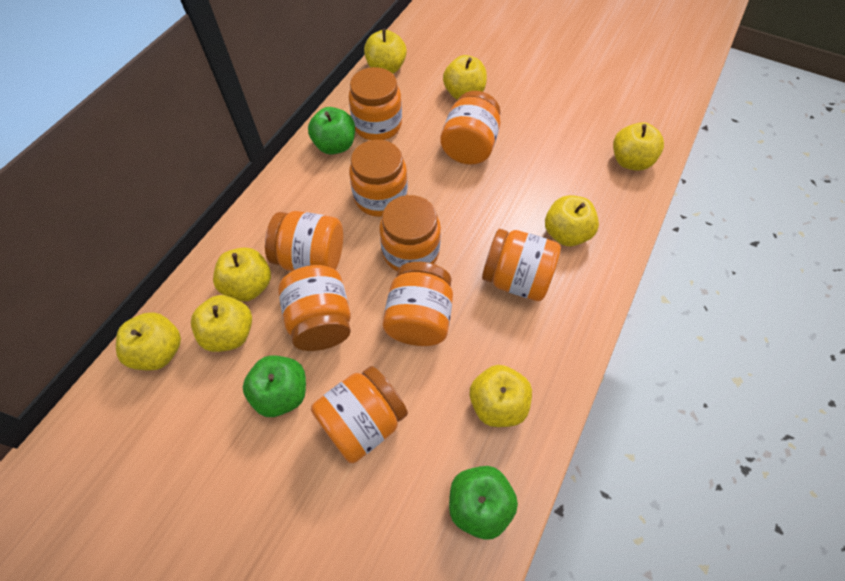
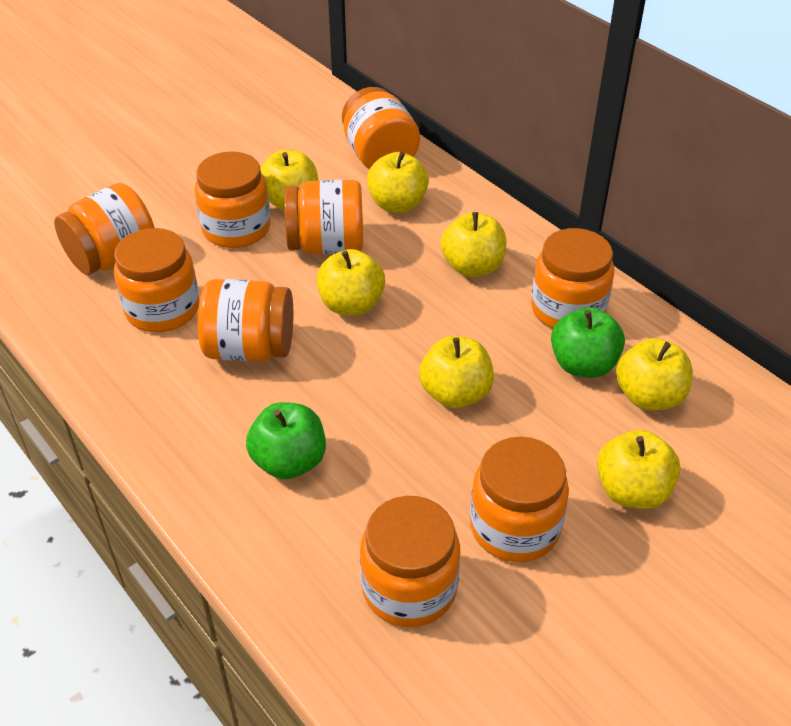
green apple: [243,355,306,417] [308,107,355,155] [449,466,518,540] = 3 -> [246,402,326,479] [551,307,625,378] = 2
yellow apple: [116,312,181,371] [191,295,252,352] [213,247,271,302] [364,29,407,74] [443,55,487,100] [470,365,532,427] [545,195,599,246] [613,122,664,171] = 8 -> [260,150,318,210] [317,249,385,316] [367,152,429,213] [419,336,494,408] [441,212,506,277] [597,430,681,509] [616,338,692,410] = 7

